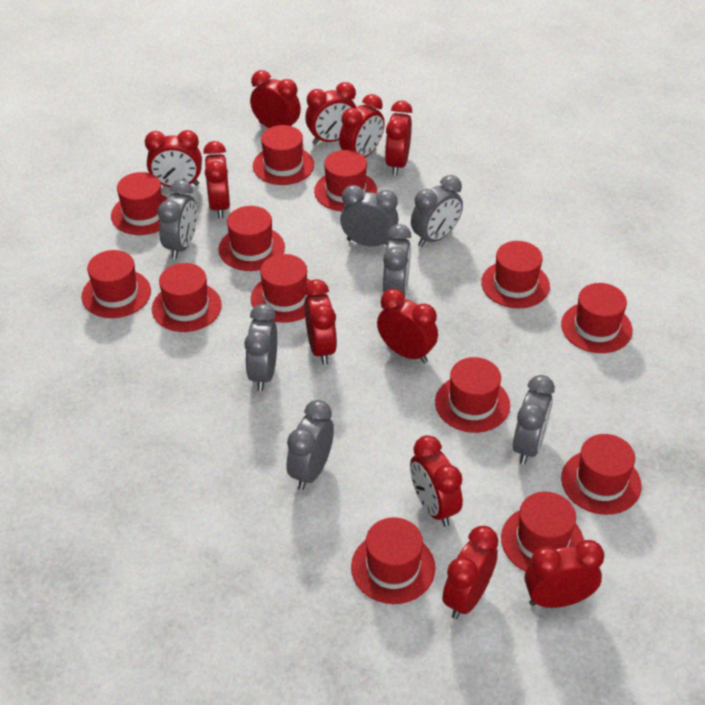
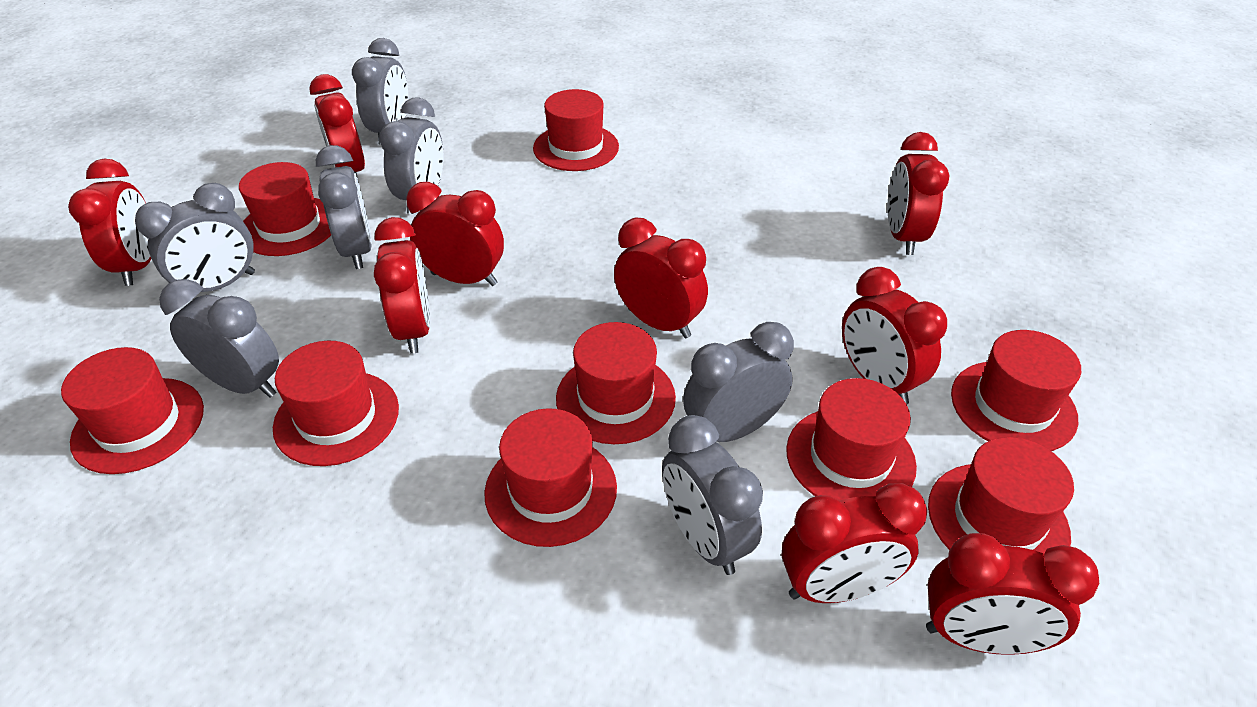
red clock: [145,130,202,187] [203,141,230,219] [250,70,301,128] [304,279,337,365] [305,82,356,145] [339,94,385,158] [377,289,438,363] [385,100,412,176] [410,435,463,527] [442,526,498,619] [525,540,604,608] = 11 -> [68,159,151,286] [309,74,365,178] [374,217,430,354] [406,182,504,286] [614,218,708,338] [781,483,927,603] [842,267,947,404] [888,132,950,255] [926,533,1099,655] = 9
red hat: [82,250,151,318] [111,172,167,235] [152,263,222,332] [218,206,285,271] [251,254,311,323] [253,125,314,185] [314,150,377,212] [351,517,435,604] [435,357,510,433] [481,241,550,308] [501,492,584,572] [561,283,633,353] [561,434,641,515] = 13 -> [61,347,204,474] [239,162,331,256] [273,341,399,466] [484,408,617,547] [533,89,619,171] [556,322,676,444] [786,378,917,501] [928,437,1074,554] [951,330,1081,451] = 9

